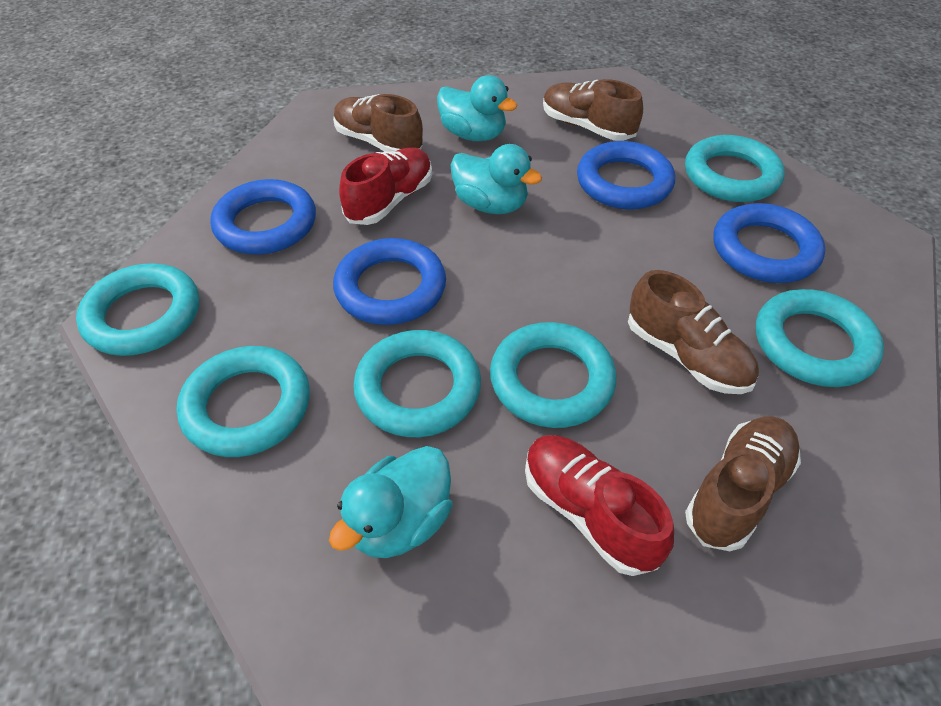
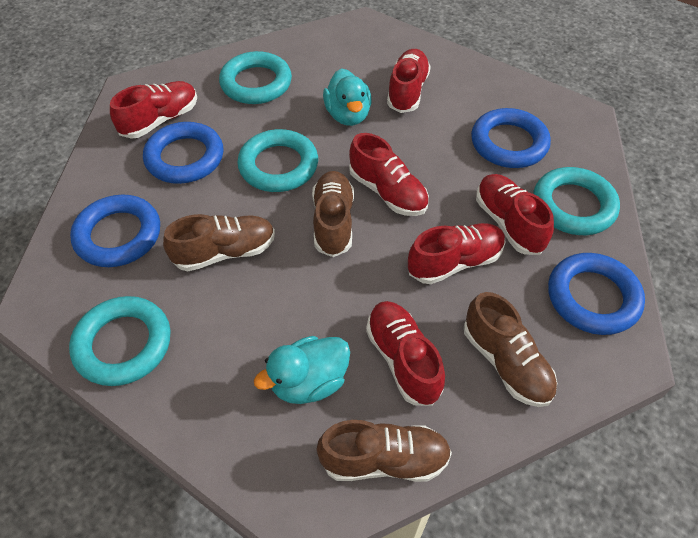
red shoe: [339,147,432,225] [525,435,674,576] = 2 -> [110,81,197,139] [349,133,429,216] [366,301,445,406] [387,49,431,113] [408,223,506,284] [476,174,554,255] = 6
turquoise duck: [329,446,453,558] [437,75,518,141] [451,144,542,214] = 3 -> [254,336,350,404] [323,68,372,126] = 2
turquoise ring: [76,263,199,356] [177,346,310,457] [353,330,481,437] [490,322,616,428] [685,135,785,202] [756,289,884,387] = 6 -> [69,296,171,386] [219,51,292,104] [237,129,318,192] [533,167,620,235] = 4

